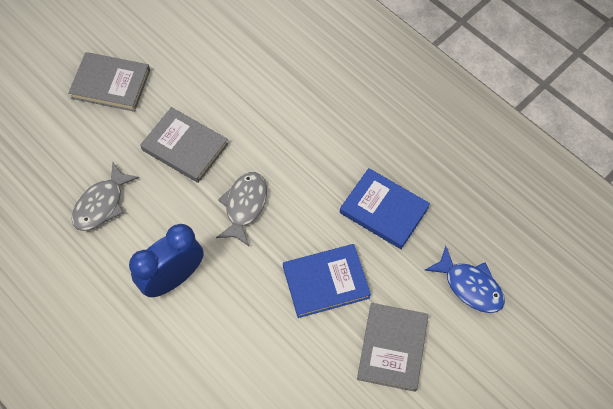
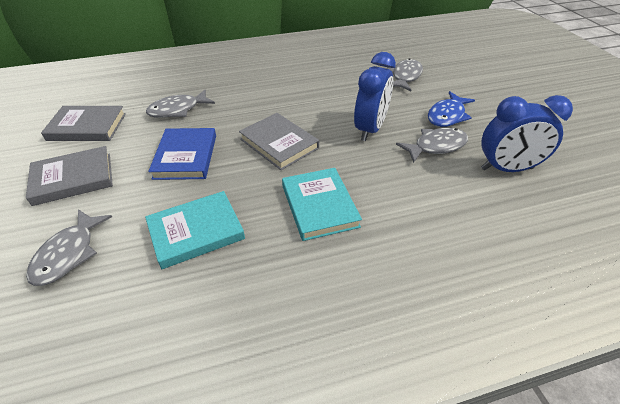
blue book: [283,244,371,318] [340,168,430,249] = 2 -> [148,128,216,180] = 1
blue clock: [129,224,204,297] = 1 -> [354,52,396,141] [481,95,573,172] = 2
grey fish: [72,162,139,231] [216,172,267,246] = 2 -> [26,209,112,286] [146,90,215,118] [388,58,423,91] [396,128,468,163] = 4
turquoise book: none = 0 -> [145,191,245,269] [282,168,362,241] = 2

